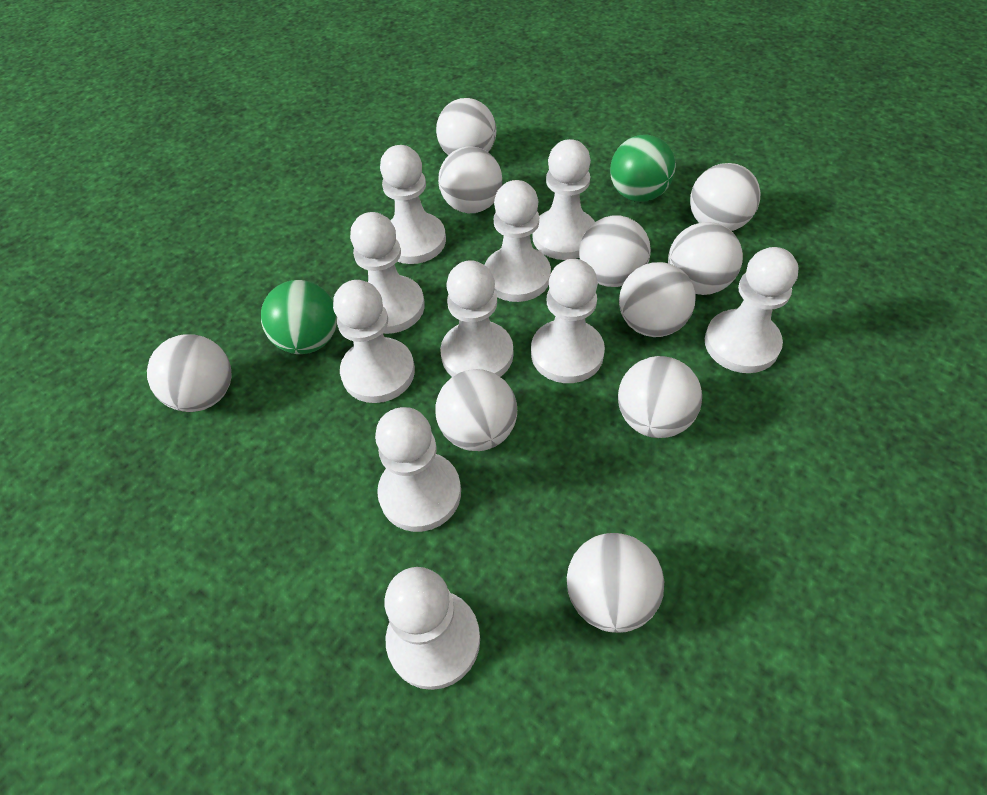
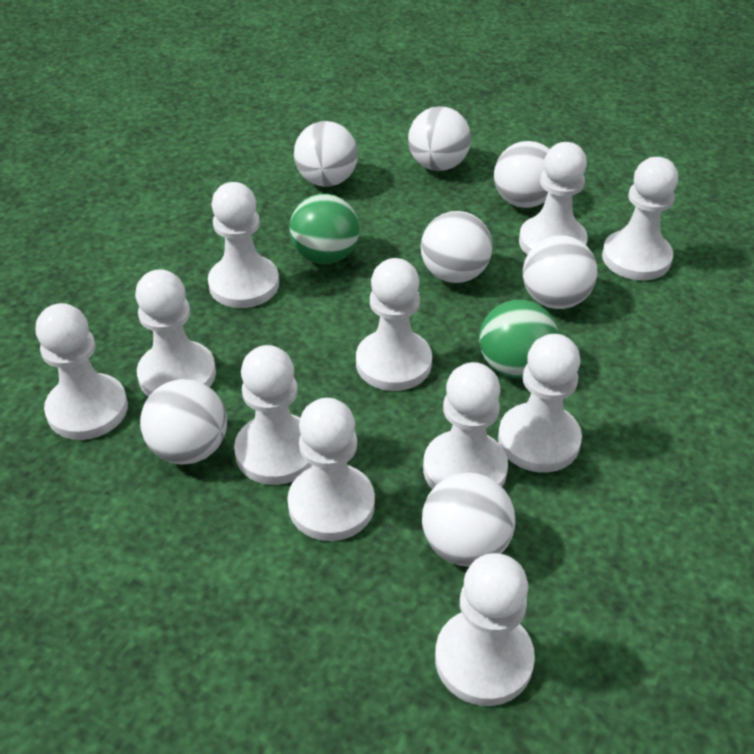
white ball: [147,334,232,412] [435,369,517,451] [436,98,496,155] [438,147,502,213] [567,533,664,633] [579,215,651,287] [618,356,702,438] [619,262,696,337] [668,222,743,295] [690,163,761,231] = 10 -> [140,379,227,465] [294,121,358,187] [408,106,471,171] [421,211,492,283] [422,472,515,567] [494,141,549,208] [523,235,597,309] = 7
white pawn: [333,280,415,403] [350,212,425,334] [375,407,461,532] [380,145,446,264] [384,567,480,690] [440,260,513,377] [485,180,551,302] [531,259,605,383] [532,139,595,260] [705,247,799,373] = 10 -> [36,303,128,440] [135,269,216,397] [208,182,279,308] [234,345,312,485] [287,398,375,541] [356,258,432,391] [423,362,508,489] [435,553,535,706] [498,334,582,473] [519,142,588,255] [602,157,678,280] = 11

